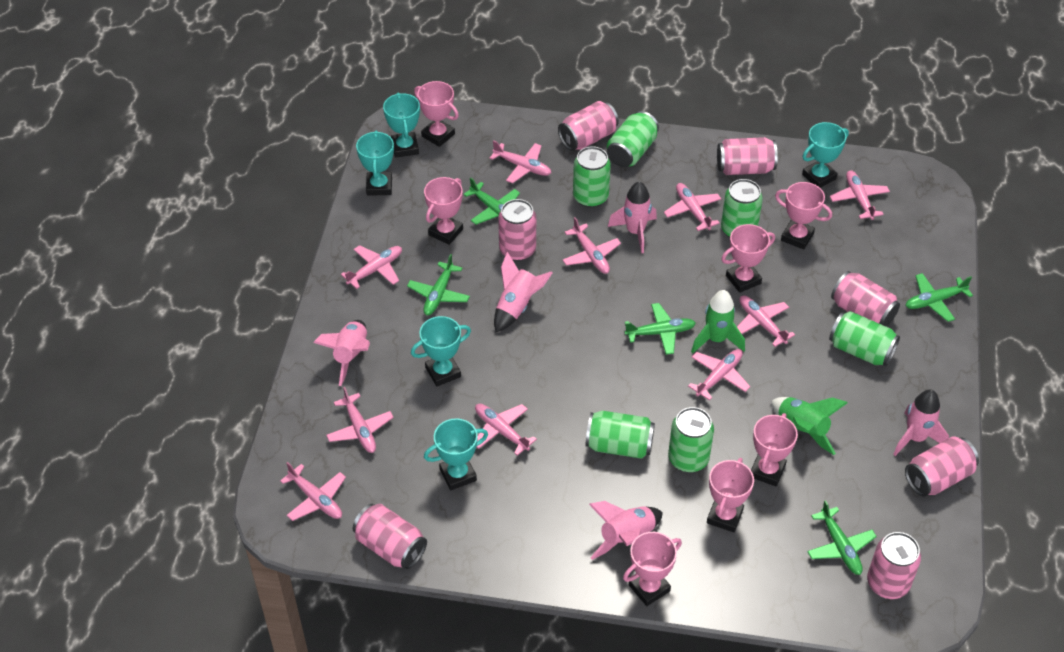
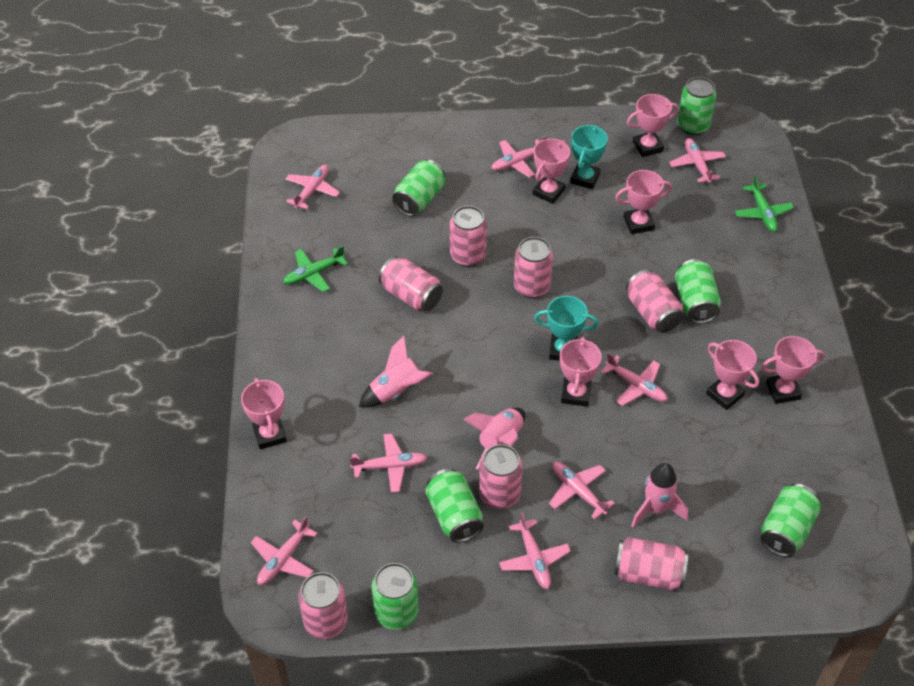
green plane: [407,254,470,315] [463,178,520,225] [624,303,696,355] [807,500,877,575] [906,273,973,322] = 5 -> [283,246,348,292] [735,175,794,232] = 2
green rocket: [691,290,745,353] [771,397,848,455] = 2 -> none = 0
pink plane: [280,462,346,521] [326,387,394,453] [341,245,402,289] [475,404,537,456] [489,140,551,183] [563,217,621,274] [664,183,721,231] [688,349,750,401] [737,295,795,347] [830,170,890,220] = 10 -> [251,516,318,585] [285,165,340,210] [350,433,427,493] [491,136,547,178] [499,512,571,589] [549,462,615,520] [601,353,667,406] [669,138,726,183] = 8
pink rocket: [313,320,370,386] [494,252,553,332] [589,501,663,560] [608,181,657,254] [893,389,949,456] = 5 -> [359,336,433,408] [463,408,525,470] [631,463,688,528] = 3
turquoise trophy: [356,130,394,196] [383,93,420,158] [411,316,471,386] [424,418,488,490] [802,122,849,188] = 5 -> [534,296,599,361] [570,125,608,189] = 2

